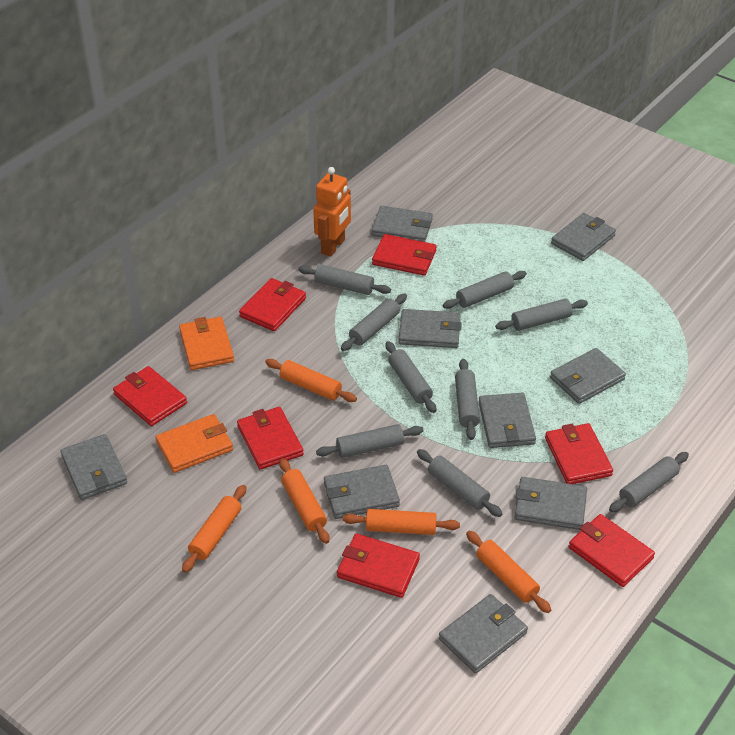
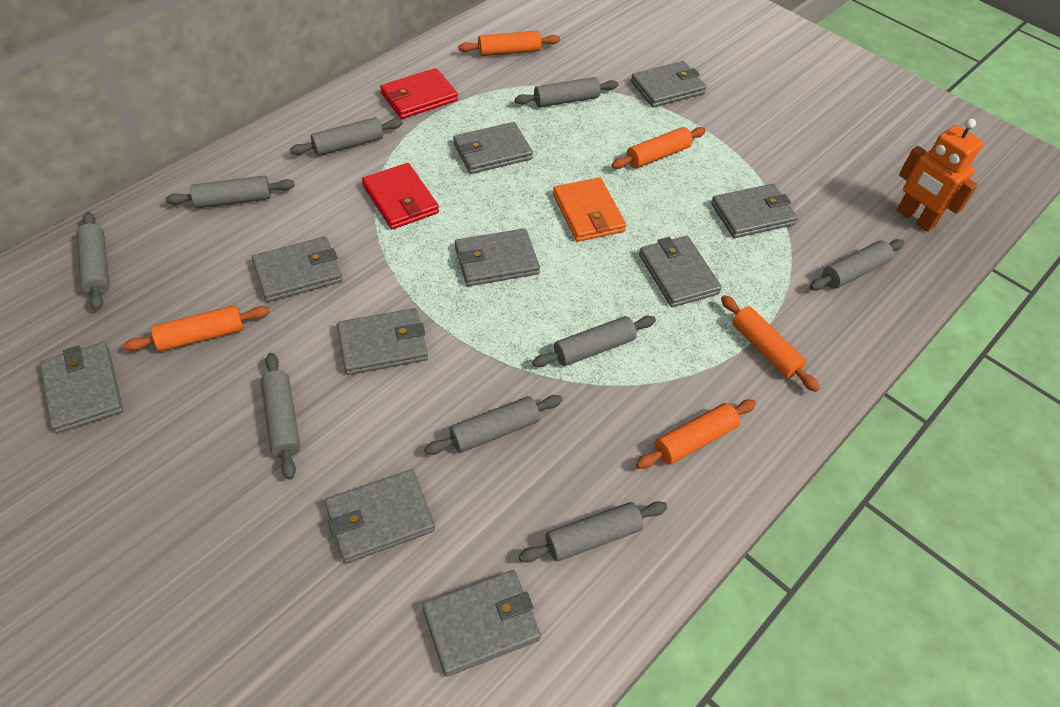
grey wallet: [60,434,127,500] [324,465,400,519] [371,206,433,242] [399,309,462,348] [439,594,528,674] [479,393,536,448] [514,477,587,530] [550,348,626,404] [551,213,616,261] = 9 -> [40,342,123,433] [252,237,342,302] [325,469,435,564] [337,308,428,375] [422,570,541,677] [453,122,533,174] [455,229,540,286] [631,61,707,107] [639,236,722,307] [711,184,798,238] = 10
orange wallet: [156,414,233,473] [179,317,234,370] = 2 -> [553,178,626,242] = 1
red wallet: [113,366,187,426] [237,407,304,470] [239,278,306,331] [337,533,420,598] [372,234,437,276] [545,423,613,484] [568,514,655,587] = 7 -> [362,163,439,229] [380,68,458,119] = 2

